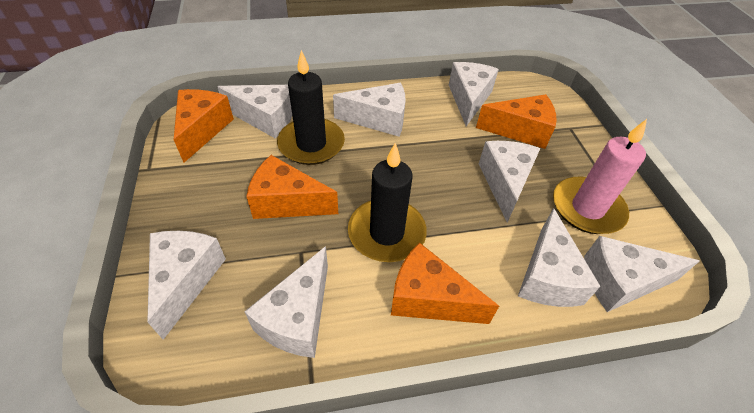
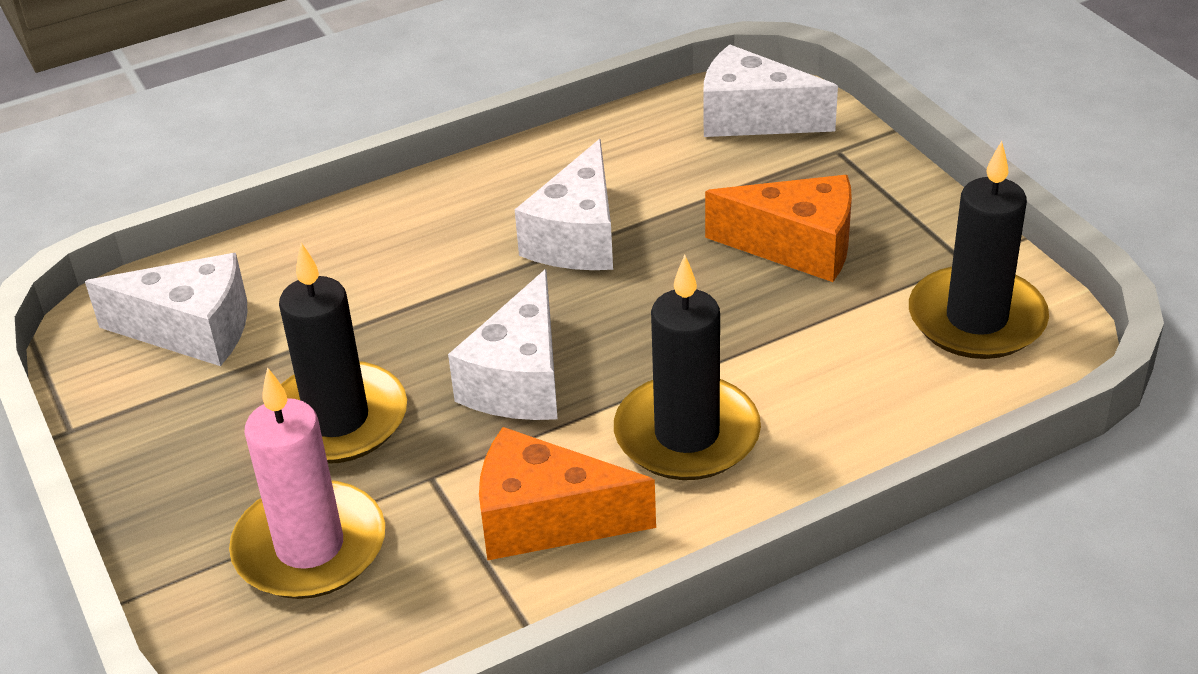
black candle: [277,50,345,165] [348,143,427,262] = 2 -> [279,243,407,464] [614,255,761,480] [909,141,1049,359] = 3
orange cheese: [174,89,234,163] [246,155,338,219] [391,242,499,324] [476,94,557,149] = 4 -> [479,427,656,561] [705,175,852,282] = 2
white cheese: [147,231,226,340] [217,85,292,138] [244,246,328,358] [333,83,406,137] [449,62,499,126] [479,141,540,223] [518,208,601,307] [584,236,699,312] = 8 -> [85,253,248,366] [448,269,558,420] [515,139,613,270] [704,45,838,137] = 4

